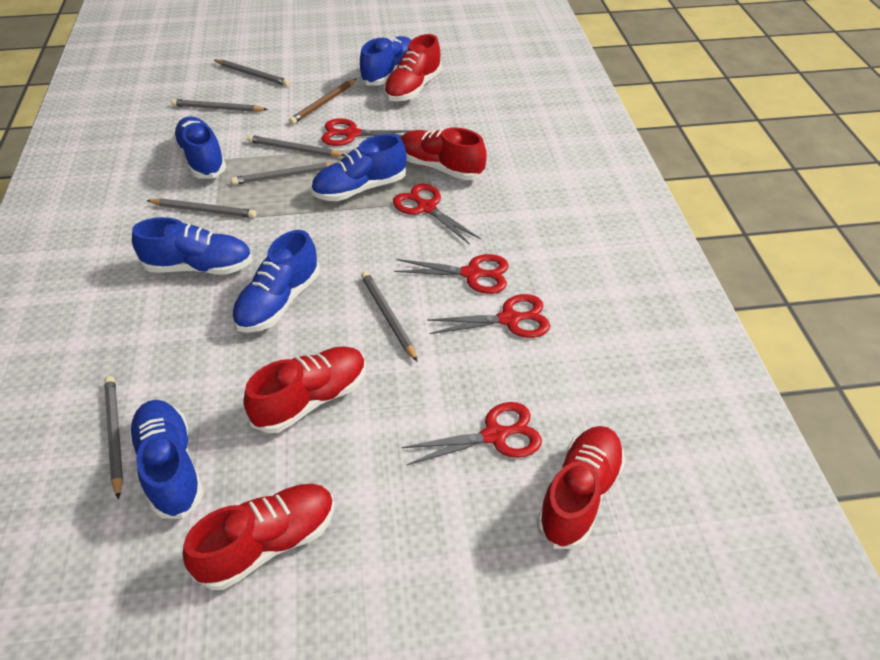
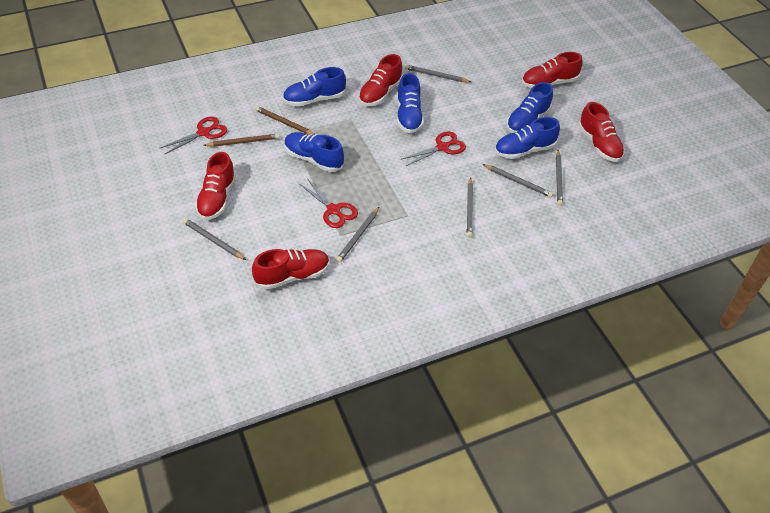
blue shoe: [128,400,204,519] [132,217,252,275] [173,116,226,179] [232,230,320,333] [311,134,406,201] [359,36,412,86] = 6 -> [283,67,346,107] [284,132,344,172] [397,73,424,133] [495,117,560,159] [506,82,553,133] = 5
brown pencil: [289,79,356,124] = 1 -> [203,134,280,147] [255,106,315,135] = 2
grey pencil: [104,376,123,500] [146,198,256,218] [171,99,268,112] [214,60,290,86] [231,162,334,185] [247,135,345,157] [361,271,418,362] = 7 -> [183,218,246,260] [336,206,380,263] [405,65,471,82] [467,177,473,238] [483,164,553,198] [556,150,563,206] = 6
red scissors: [321,118,413,146] [393,184,481,245] [394,254,509,294] [401,402,542,465] [427,294,550,338] = 5 -> [160,117,227,154] [300,180,358,228] [401,131,466,166] = 3

